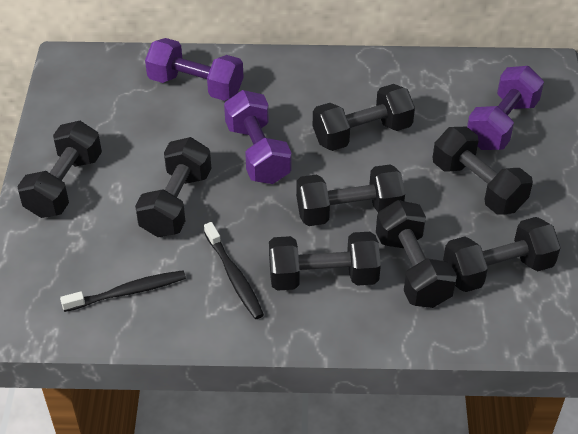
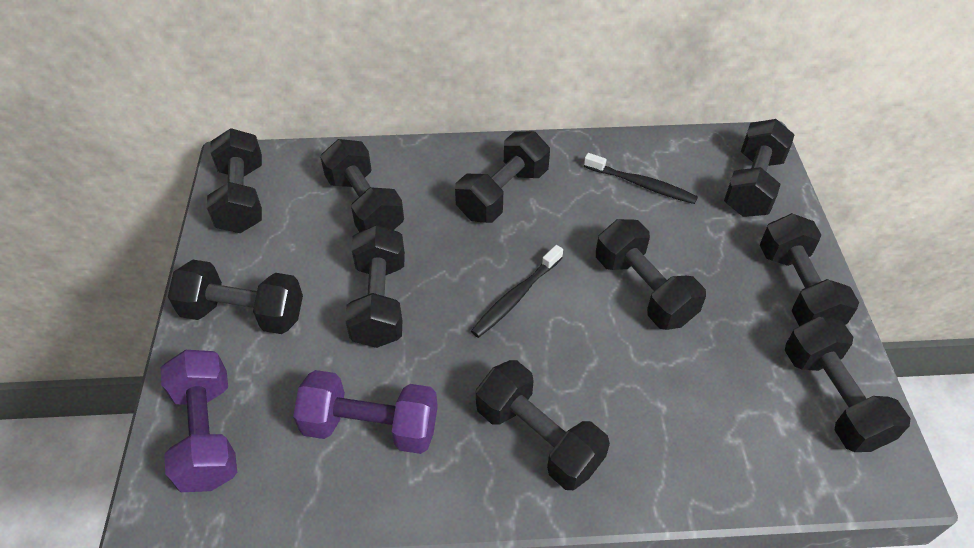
black dumbbell: [18,121,102,218] [135,137,211,237] [269,232,381,291] [296,164,405,226] [313,84,415,151] [376,200,457,308] [433,127,533,215] [443,217,561,292] = 8 -> [168,260,303,334] [207,128,262,233] [320,139,404,232] [345,225,405,348] [455,131,550,223] [476,360,610,490] [596,219,706,330] [724,119,795,217] [760,213,859,326] [785,316,911,452] = 10
purple dumbbell: [145,38,244,101] [224,90,292,184] [467,66,544,150] = 3 -> [161,350,237,492] [293,370,438,454] = 2

